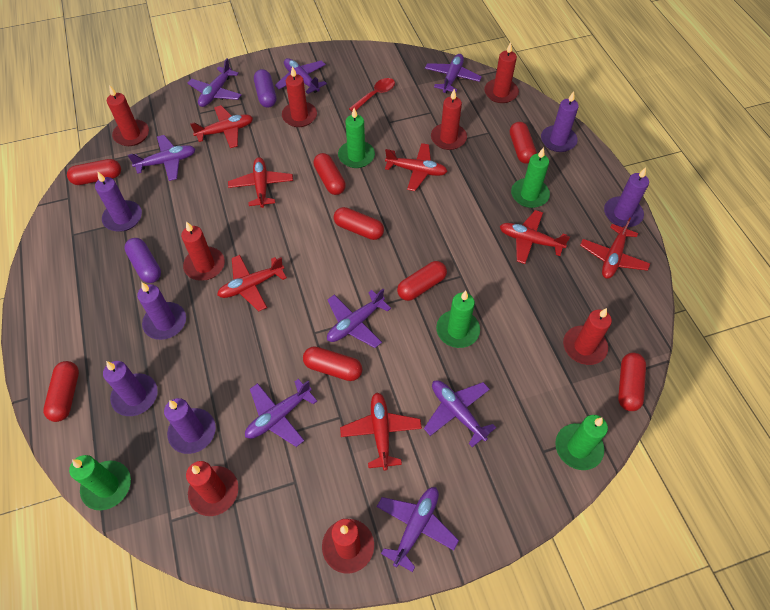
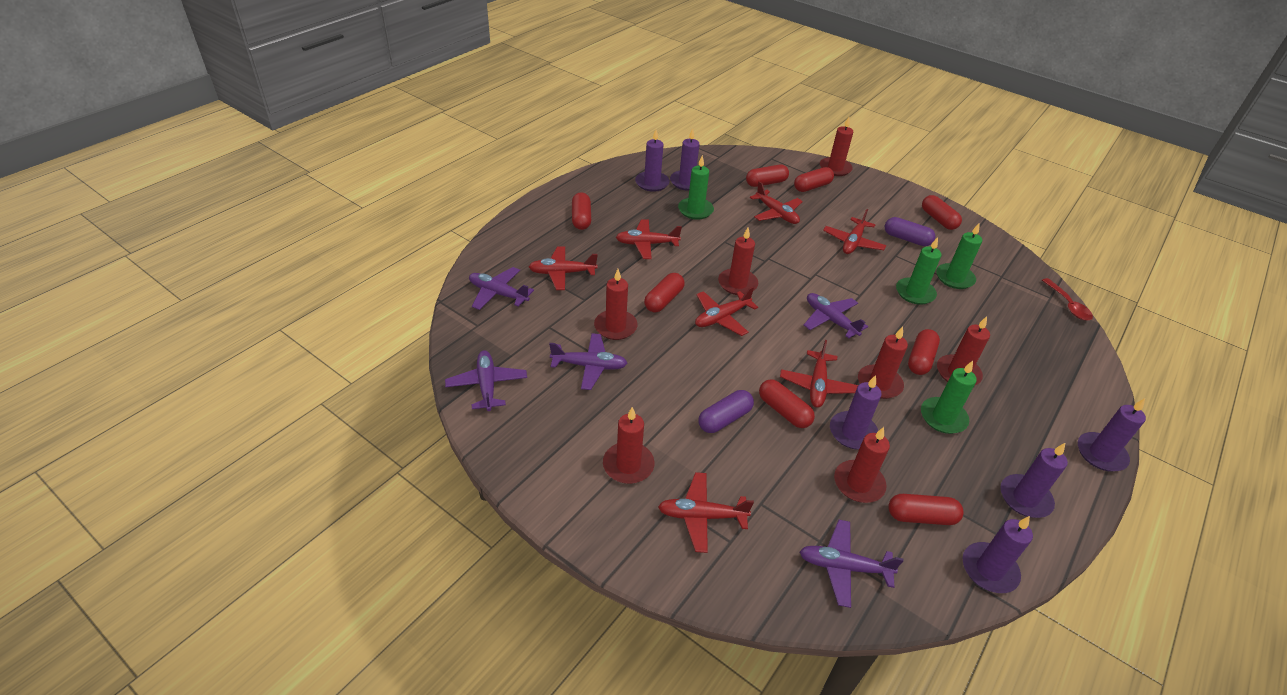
green candle: [69,455,131,510] [338,108,375,168] [436,291,480,348] [511,147,550,208] [555,415,608,470] = 5 -> [678,155,714,220] [896,237,941,305] [921,361,977,434] [936,223,982,289] = 4
purple plane: [128,135,195,181] [188,58,242,107] [245,379,317,447] [275,58,327,94] [327,289,391,348] [377,487,459,572] [424,380,496,447] [425,54,482,93] = 8 -> [445,350,527,411] [469,267,534,310] [549,333,627,390] [800,520,904,608] [804,293,868,339] = 5
red candle: [107,85,149,146] [181,221,225,281] [186,461,238,516] [282,66,317,127] [322,519,374,574] [431,89,467,150] [484,42,519,103] [563,308,612,365] = 8 -> [594,269,638,340] [603,407,654,484] [718,228,758,295] [820,117,853,176] [834,427,890,503] [858,327,908,399] [937,317,990,386] = 7

